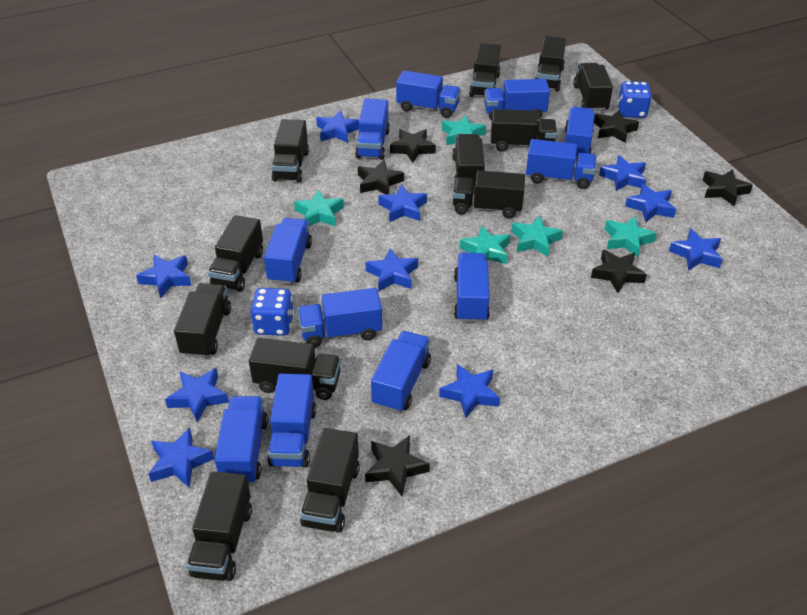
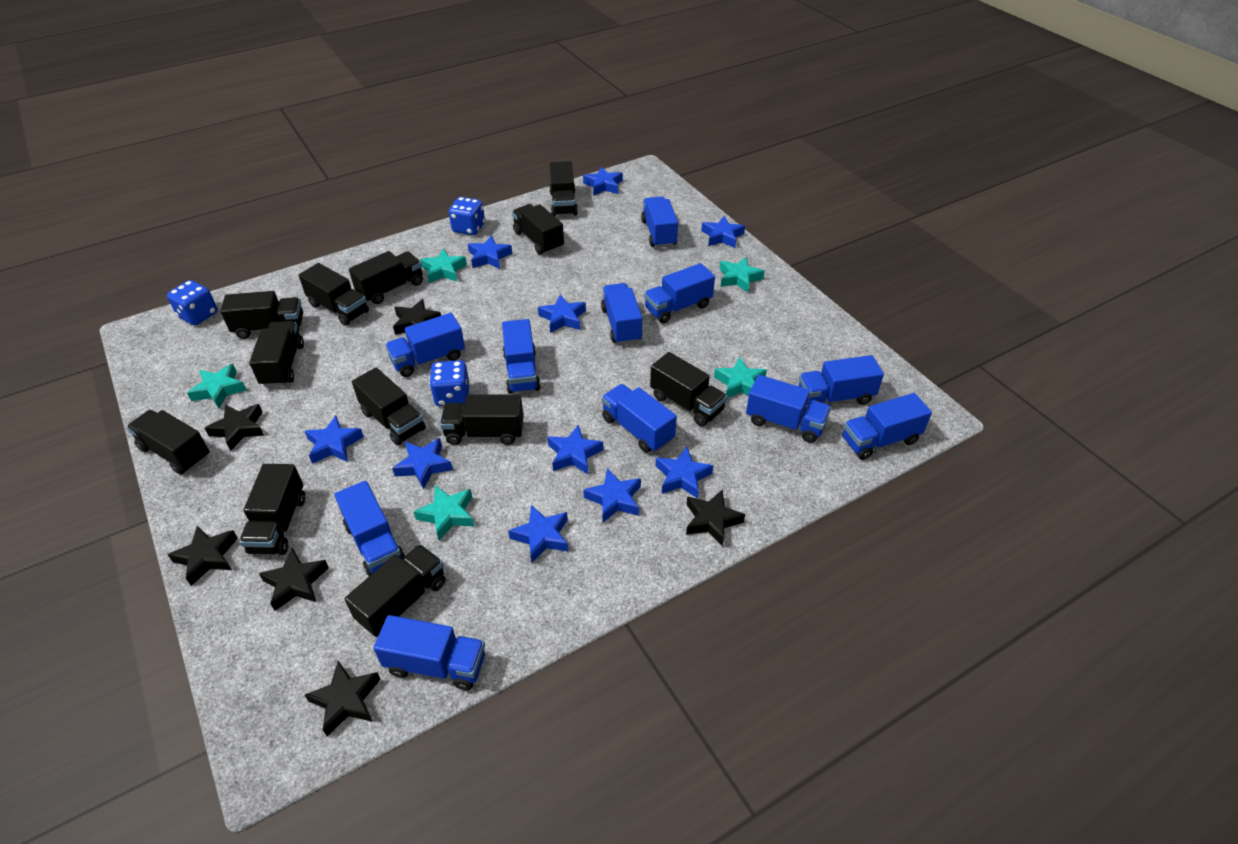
blue dice: [251,288,294,336] [618,81,652,118] = 2 -> [167,280,218,325] [430,360,470,406] [449,197,485,235] = 3

